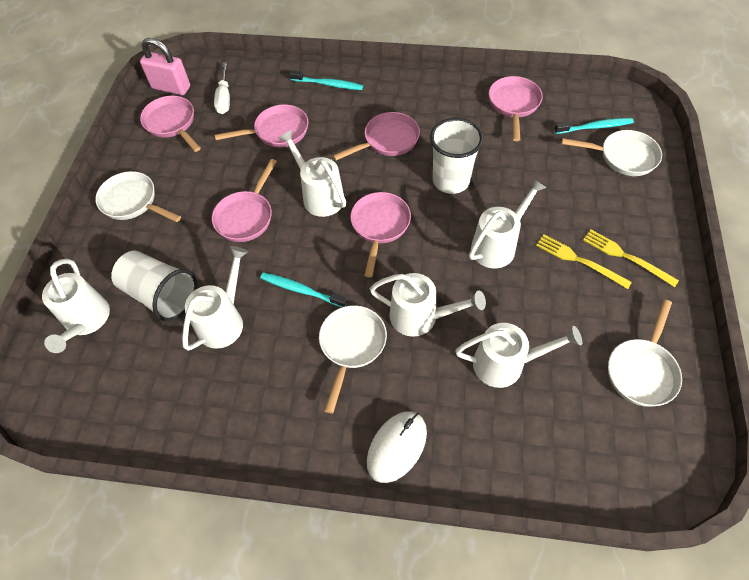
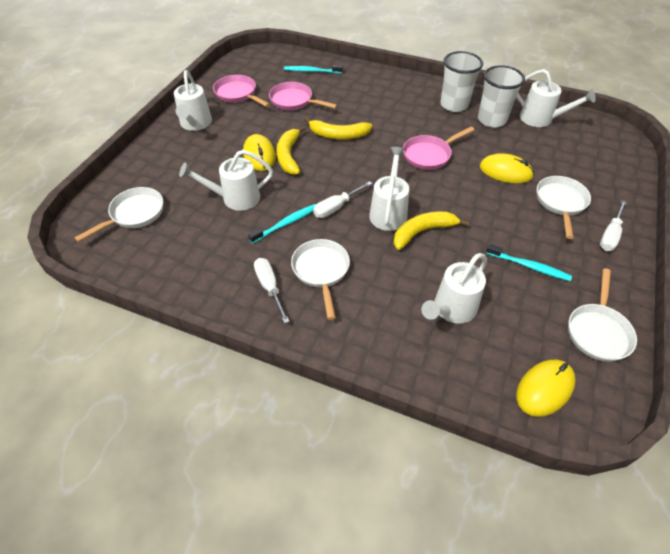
pink padlock: [140,38,190,95] = 1 -> none = 0
pink pan: [140,96,201,152] [212,159,277,242] [215,104,308,148] [333,112,420,161] [350,192,411,278] [489,76,543,141] = 6 -> [213,75,270,107] [269,82,338,110] [403,127,474,170] = 3
white mouse: [367,411,427,483] = 1 -> none = 0
white screwdriver: [214,62,230,114] = 1 -> [254,258,290,324] [313,181,372,218] [600,200,627,251] = 3
white watering can: [42,259,110,353] [182,246,248,351] [279,130,346,217] [370,273,486,337] [455,323,582,388] [469,178,547,268] = 6 -> [174,70,212,131] [179,150,273,211] [369,147,409,231] [421,253,487,323] [516,69,596,127] = 5
yellow banana: none = 0 -> [276,126,306,175] [304,117,372,139] [394,211,470,250] = 3
yellow fork: [536,235,632,289] [583,230,679,287] = 2 -> none = 0
yellow mouse: none = 0 -> [243,134,276,171] [480,153,534,183] [516,360,576,417] = 3

